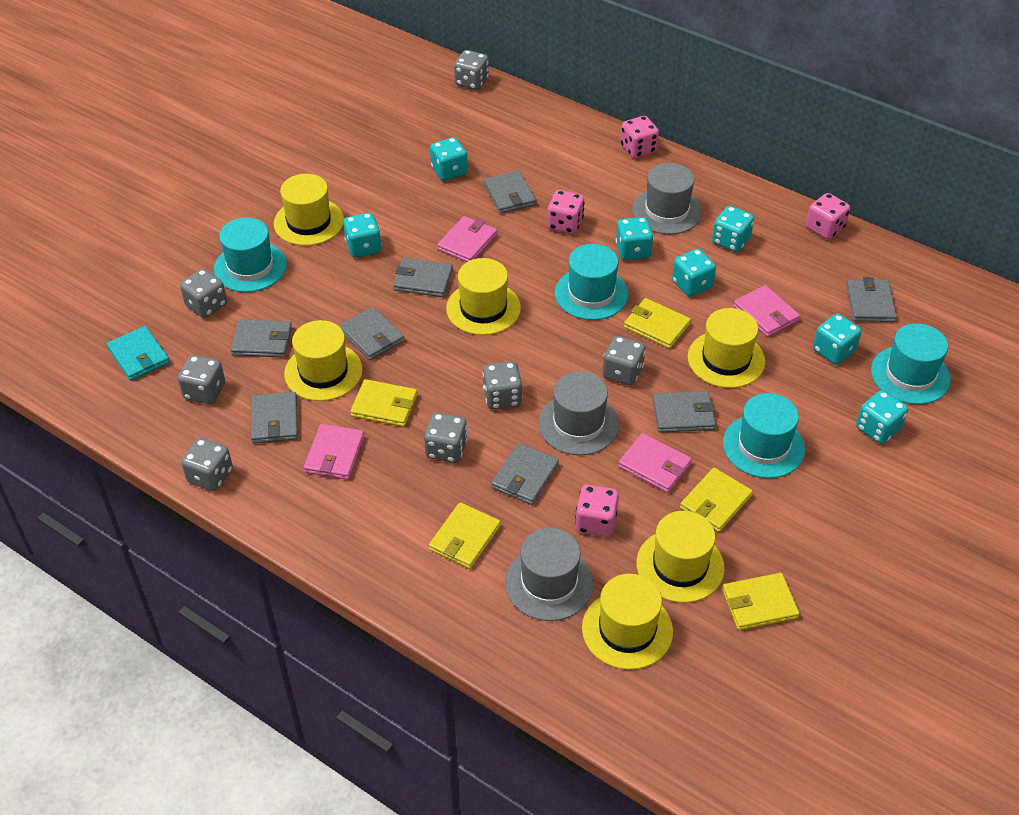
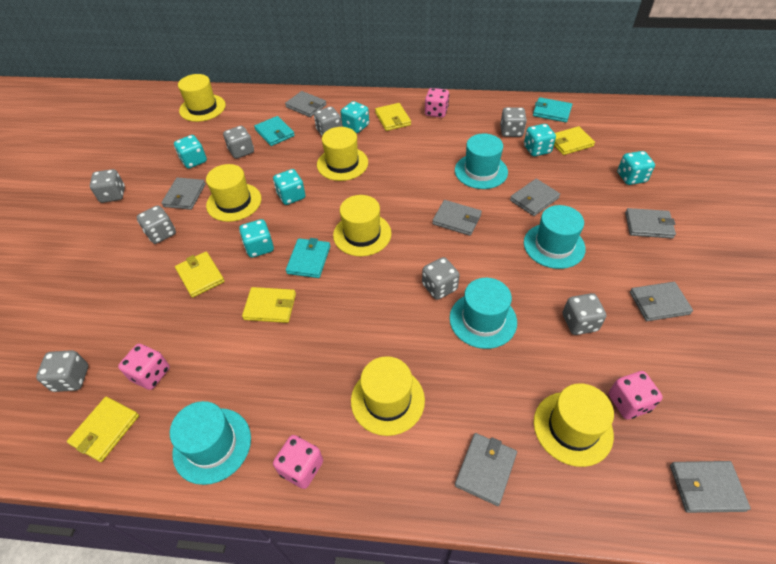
grey dice: [178,355,225,404] [180,269,227,318] [181,438,233,491] [424,412,468,463] [454,50,489,90] [482,361,522,409] [603,336,645,386] = 7 -> [36,350,88,392] [90,169,125,203] [137,205,176,244] [223,126,254,159] [314,106,342,136] [422,257,460,300] [500,107,527,137] [563,293,606,335] = 8
grey hat: [505,528,594,621] [538,372,619,455] [632,163,702,234] = 3 -> none = 0
pink wallet: [304,424,364,480] [437,216,497,262] [618,433,692,493] [733,285,800,337] = 4 -> none = 0
turquoise dice: [343,213,382,257] [430,137,468,181] [616,217,654,260] [672,249,716,297] [712,206,754,252] [813,314,862,365] [856,390,908,444] = 7 -> [174,135,207,169] [239,219,274,258] [273,169,306,205] [341,101,369,133] [524,124,556,156] [617,151,655,185] = 6
turquoise wallet: [106,326,170,381] = 1 -> [254,116,295,146] [286,238,330,278] [533,97,572,122] = 3

